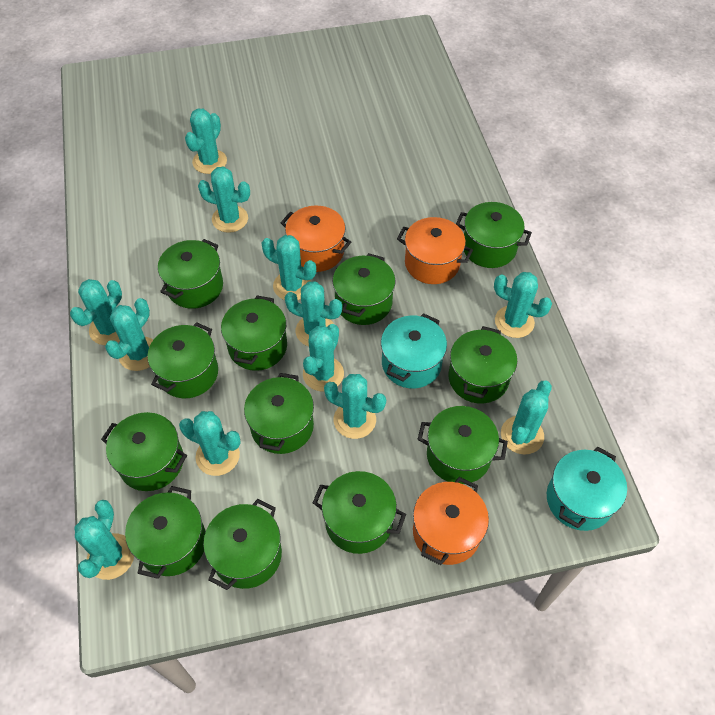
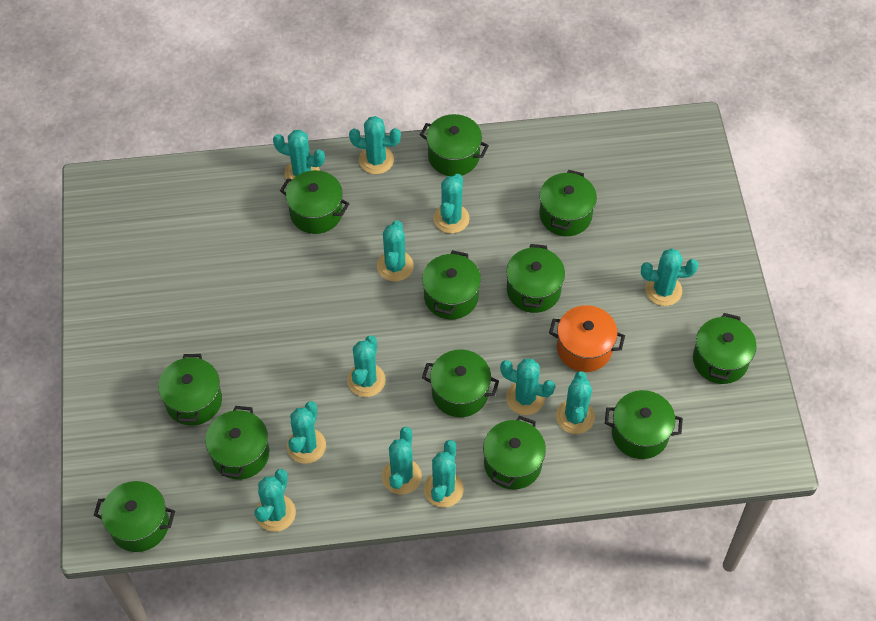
orange pot: [281,205,351,272] [397,217,473,284] [413,477,489,565] = 3 -> [549,305,625,372] = 1
turquoise pot: [381,313,447,388] [547,446,627,531] = 2 -> none = 0

